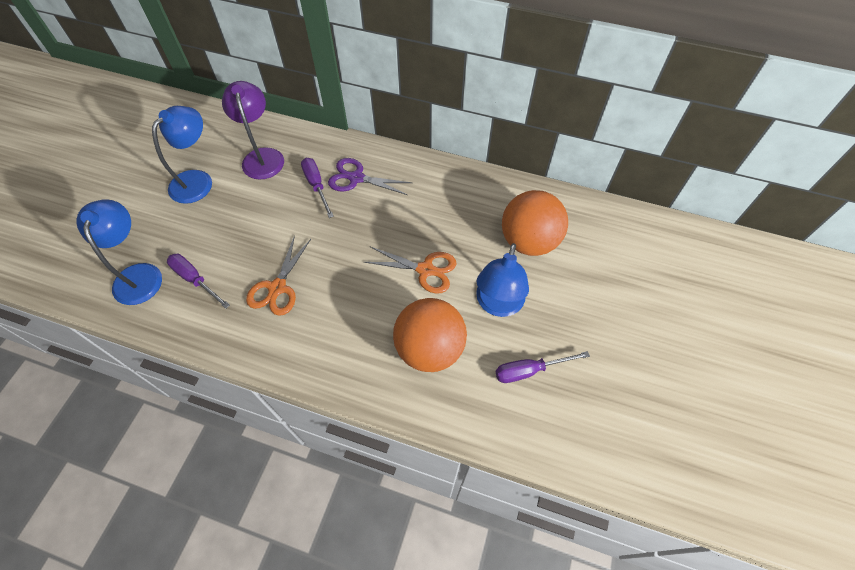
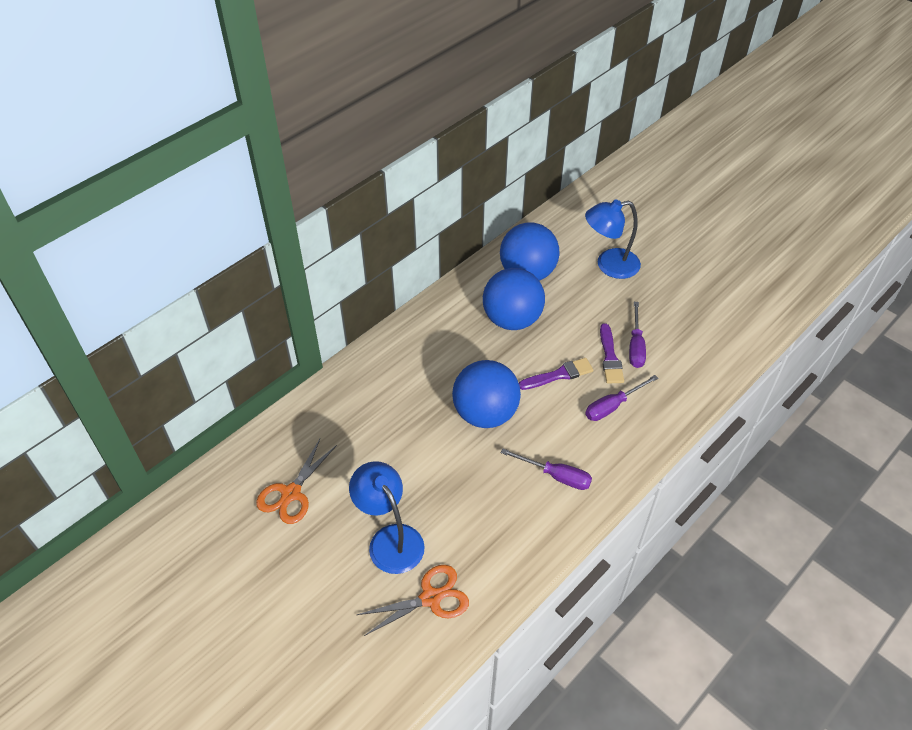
blue ball: none = 0 -> [452,360,521,428] [483,268,545,330] [500,222,559,281] = 3
blue lamp: [77,199,162,305] [152,106,212,204] [476,243,529,317] = 3 -> [349,461,425,574] [585,199,641,279] = 2
orange ball: [393,298,467,372] [502,190,568,256] = 2 -> none = 0
purple brush: none = 0 -> [519,358,593,390] [600,323,624,383] = 2
purple lamp: [222,81,284,180] = 1 -> none = 0
purple scissors: [328,158,412,195] = 1 -> none = 0

